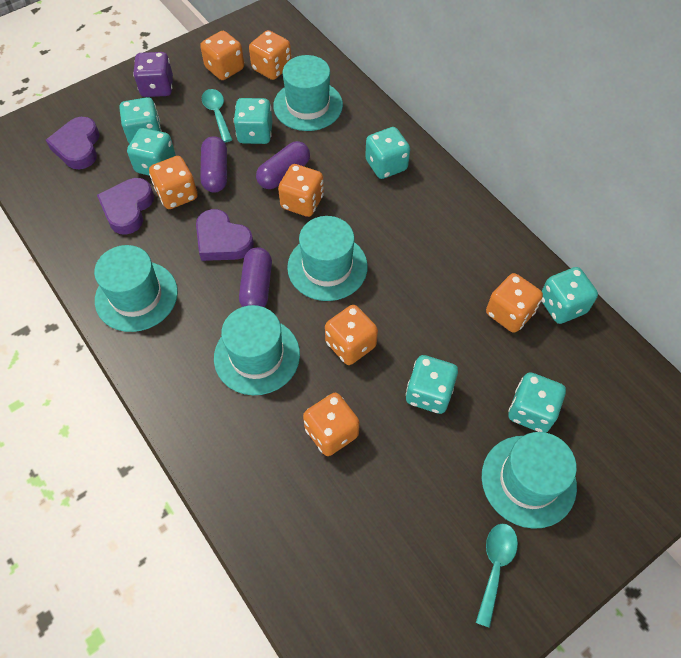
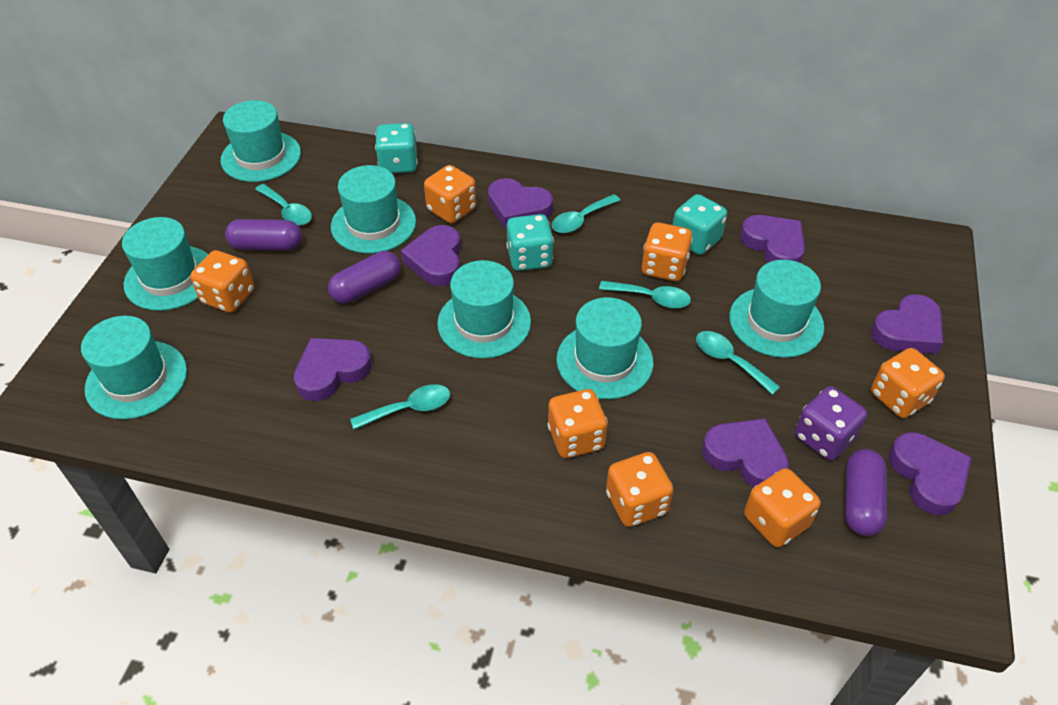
purple heart: [46,117,100,169] [97,178,154,235] [196,209,254,261] = 3 -> [294,338,372,401] [401,225,461,286] [488,178,553,228] [702,418,789,487] [740,215,805,263] [871,295,943,354] [889,432,972,515] = 7
turquoise dice: [119,97,162,144] [127,128,176,176] [233,98,273,144] [365,127,410,179] [406,355,458,414] [508,372,566,433] [541,267,598,324] = 7 -> [375,123,418,173] [506,214,554,271] [673,194,727,255] = 3
turquoise hat: [94,245,178,332] [214,305,300,395] [273,55,343,131] [287,216,368,301] [482,432,577,529] = 5 -> [81,316,187,419] [122,217,208,311] [221,100,301,182] [331,165,416,254] [437,260,531,359] [556,297,654,399] [729,260,824,358] = 7
turquoise spoon: [202,89,233,142] [476,524,518,628] = 2 -> [255,184,312,226] [350,384,450,429] [551,194,620,233] [599,281,691,308] [696,331,780,395] = 5

